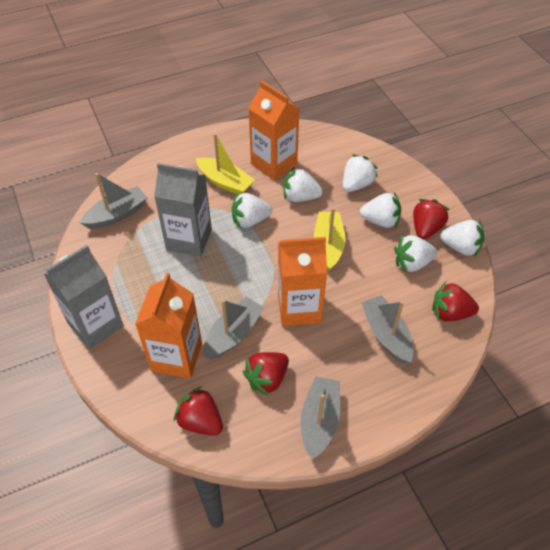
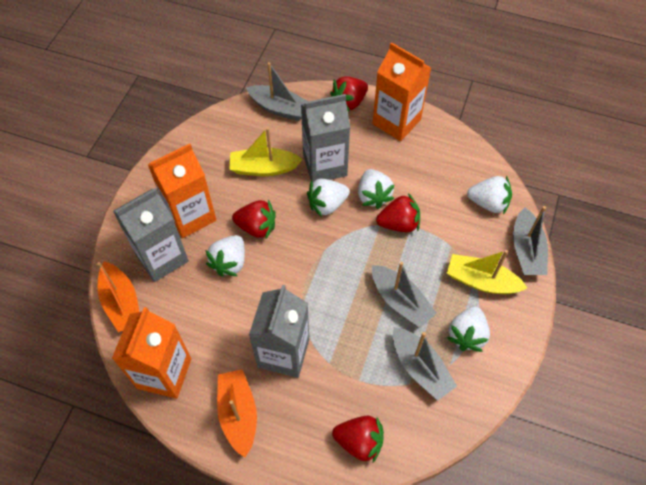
grey carton: [44,245,124,349] [154,163,212,257] = 2 -> [113,188,189,282] [249,285,309,378] [301,94,350,182] = 3
orange boat: none = 0 -> [97,261,139,332] [217,369,257,457] = 2
white strawberry: [232,193,272,228] [284,167,323,202] [343,154,378,192] [360,192,401,228] [394,235,437,273] [440,220,484,256] = 6 -> [206,235,245,276] [307,179,350,217] [358,169,395,209] [447,306,490,352] [467,175,512,214] = 5

